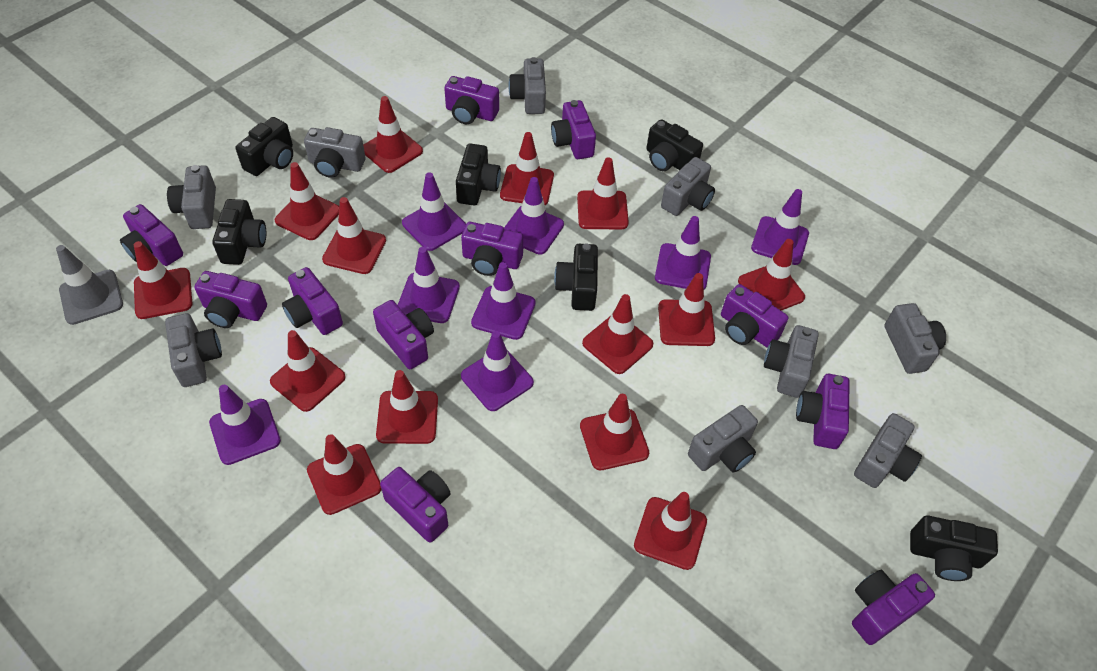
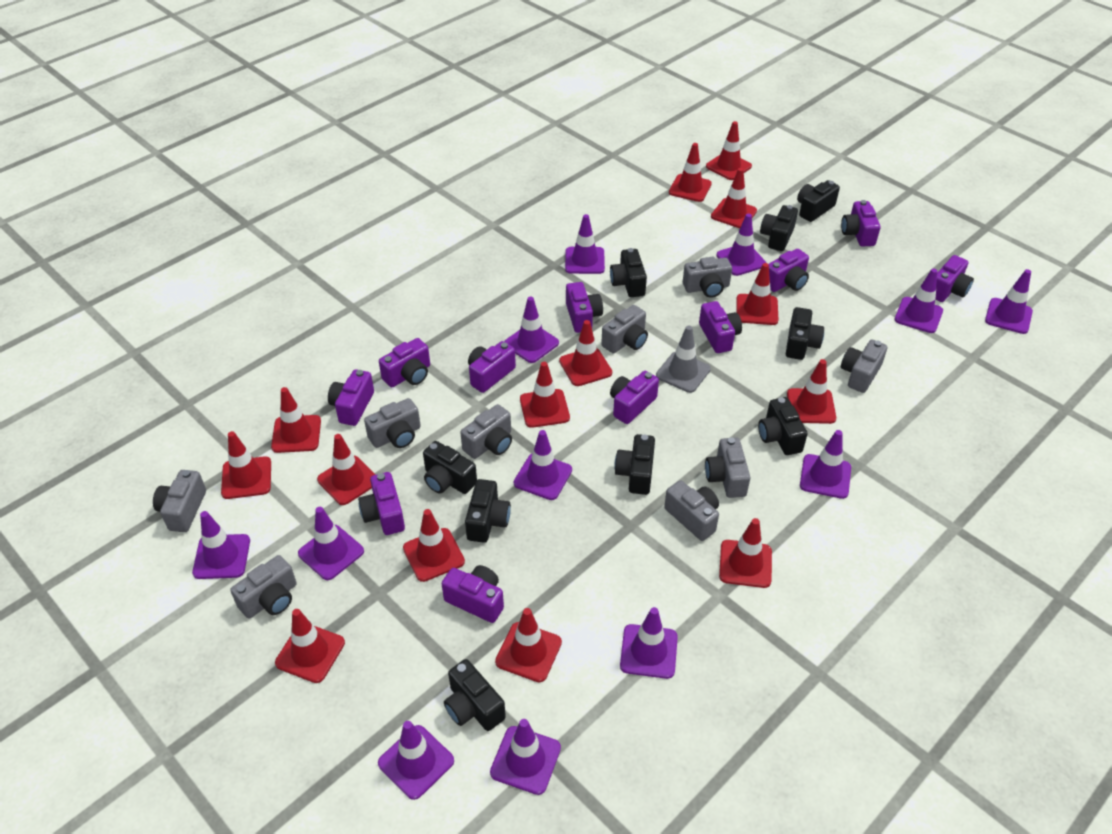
black camera: [212,199,266,265] [236,117,293,176] [456,143,501,206] [554,243,598,311] [646,119,703,171] [910,515,998,581] = 6 -> [423,441,477,494] [444,659,506,731] [465,479,511,543] [610,248,647,297] [614,434,655,495] [758,397,808,455] [760,205,798,251] [786,307,824,360] [797,180,840,222] = 9
purple traffic cone: [209,385,281,465] [398,247,460,323] [402,172,466,251] [461,331,534,411] [471,262,536,340] [504,177,564,255] [655,216,711,290] [751,189,809,265] = 8 -> [192,511,250,579] [298,507,364,580] [378,721,454,800] [490,719,561,795] [504,296,559,363] [514,430,572,500] [565,214,605,274] [620,607,678,679] [717,213,766,276] [800,430,851,499] [895,269,943,333] [985,269,1033,334] = 12

